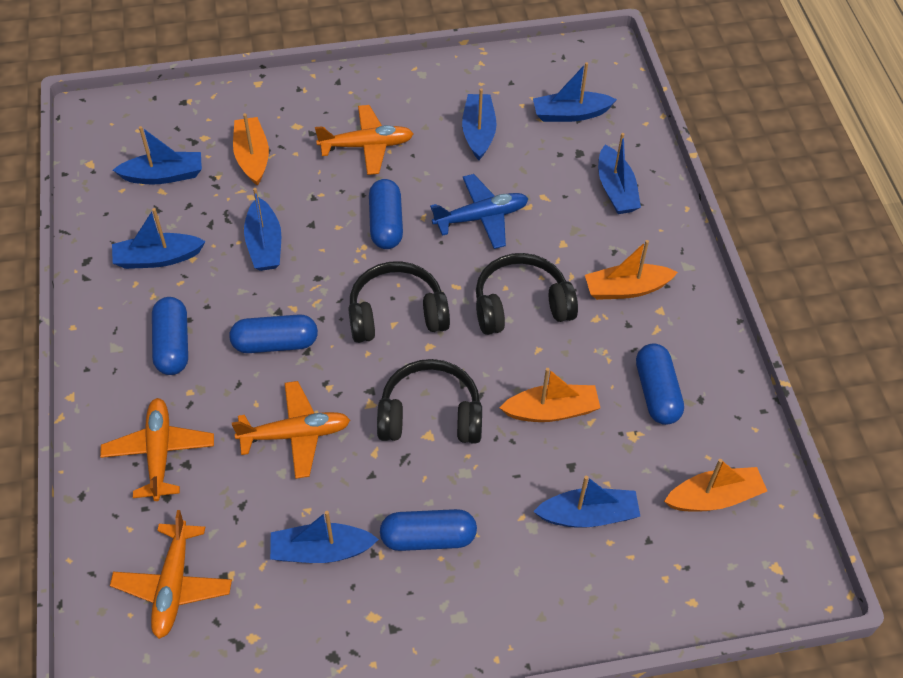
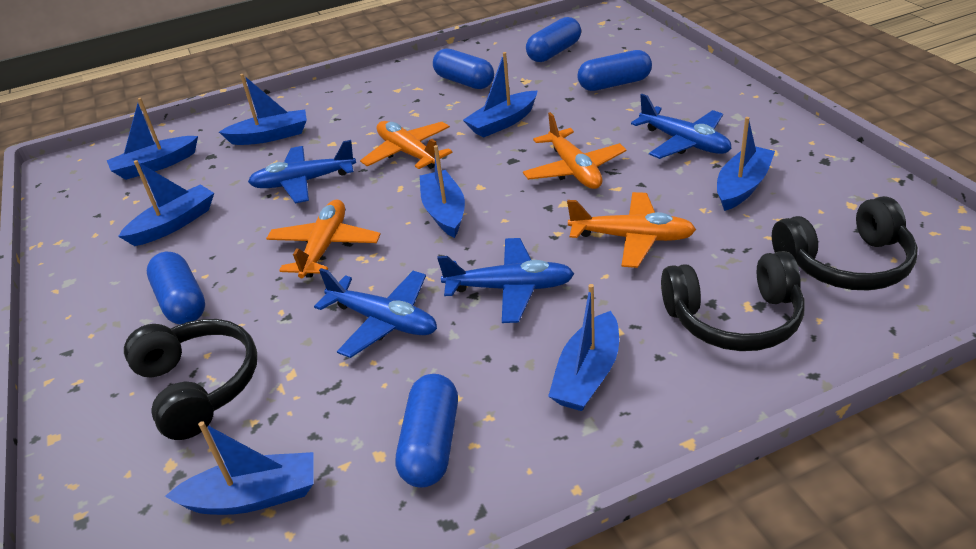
blue plane: [430,174,528,249] = 1 -> [248,140,356,203] [314,268,437,358] [437,238,574,323] [631,94,732,159] = 4
orange boat: [233,113,269,186] [499,368,600,422] [585,240,678,300] [664,459,767,512] = 4 -> none = 0

